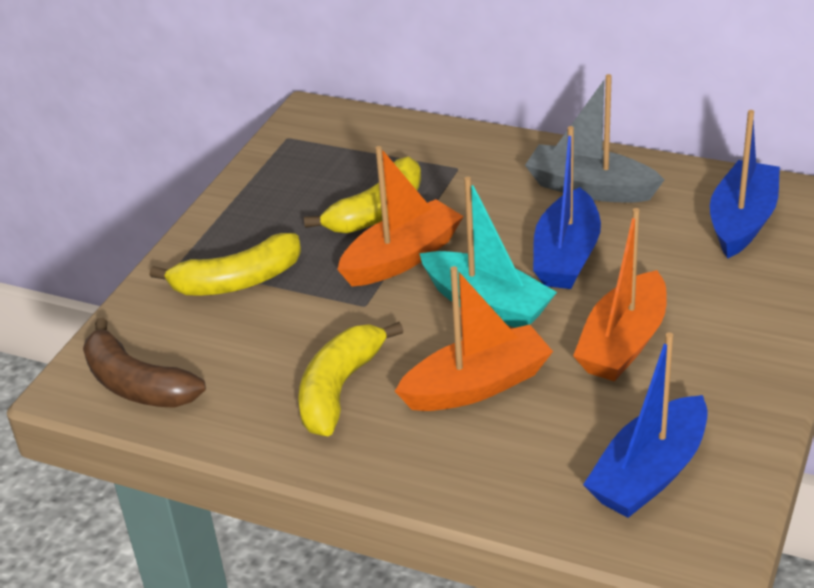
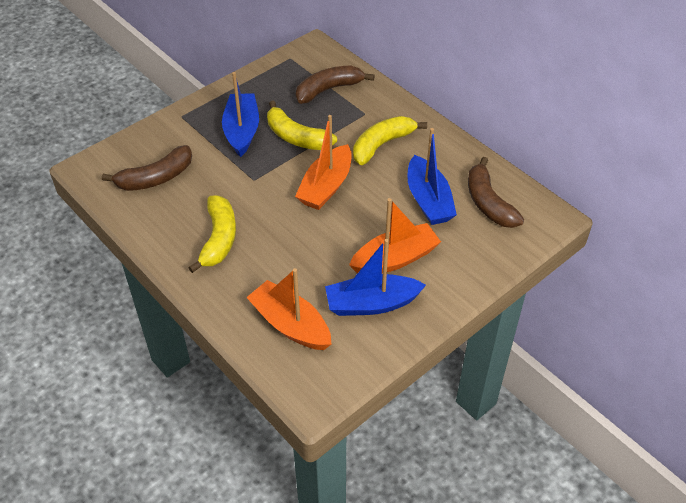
brown banana: [83,318,206,408] = 1 -> [102,145,192,191] [296,66,375,104] [468,157,524,228] = 3
grey boat: [525,74,665,203] = 1 -> none = 0
turquoise boat: [419,177,557,328] = 1 -> none = 0

